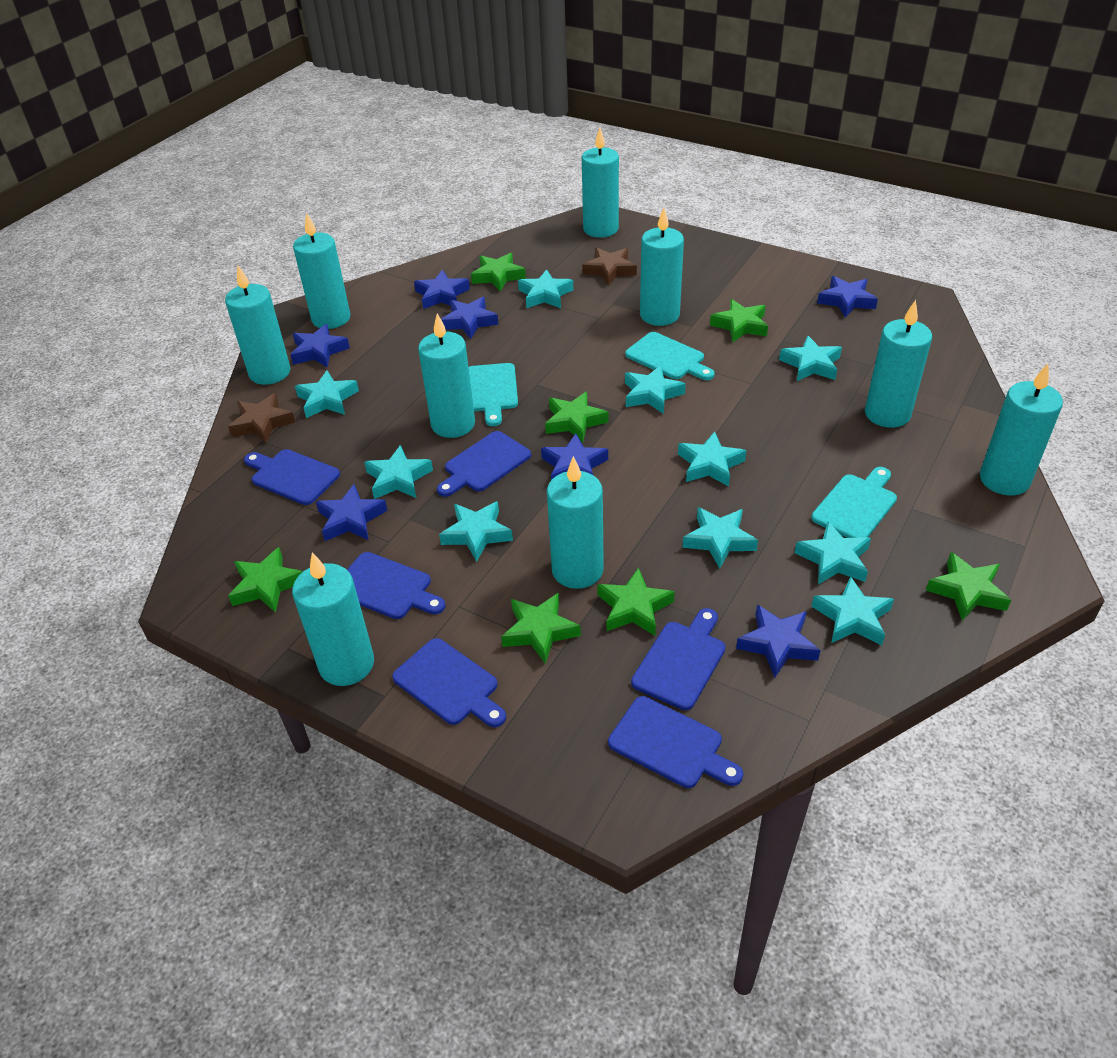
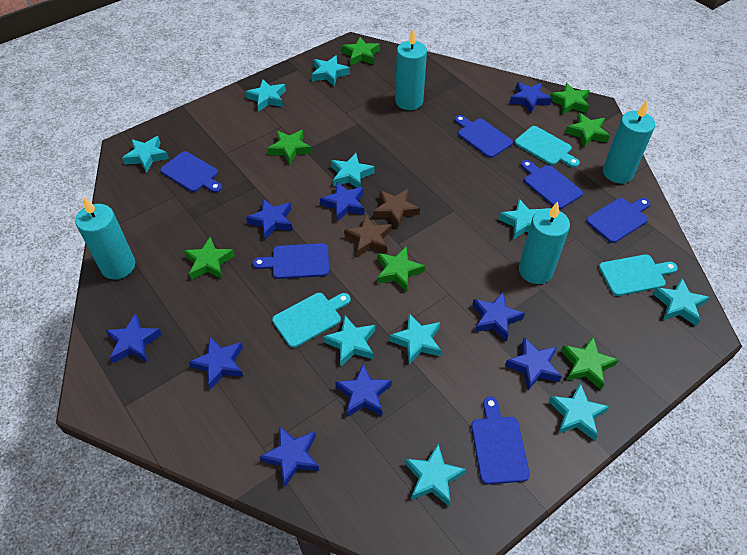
blue star: [290,324,350,368] [316,484,388,541] [414,270,470,309] [441,297,498,339] [541,434,608,480] [736,605,821,678] [817,276,878,318] = 7 -> [105,313,162,363] [189,336,243,390] [246,199,293,240] [259,426,319,487] [320,182,364,222] [335,364,392,417] [472,292,525,341] [505,337,562,390] [510,82,552,113] = 9
turquoise candle: [225,265,290,385] [292,553,374,686] [293,213,350,329] [418,313,475,438] [547,456,604,589] [582,128,619,238] [640,208,684,326] [865,300,932,428] [980,364,1063,496] = 9 -> [75,197,135,279] [395,29,427,110] [519,202,570,284] [603,101,655,183] = 4

